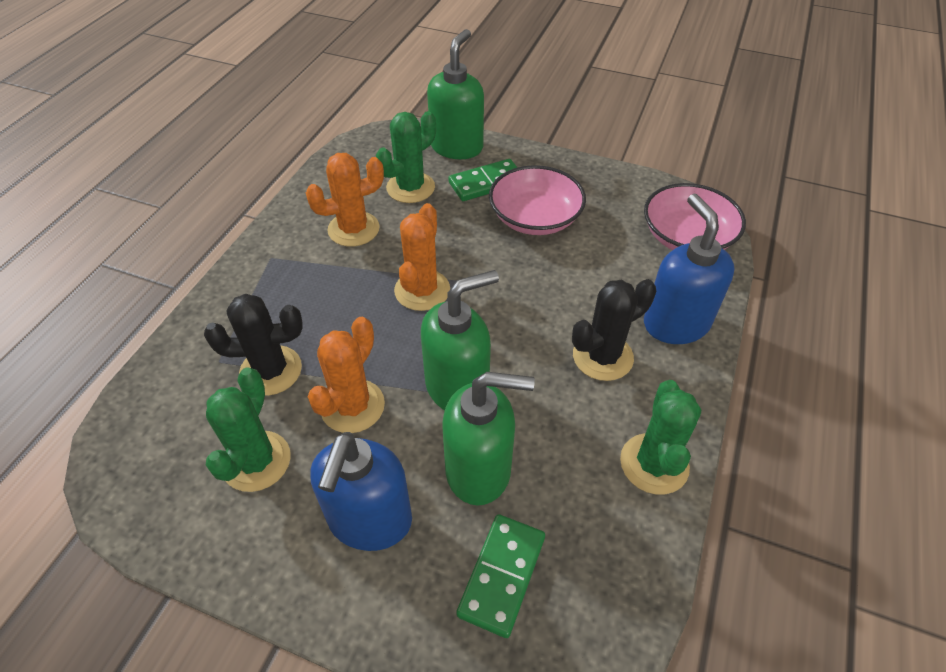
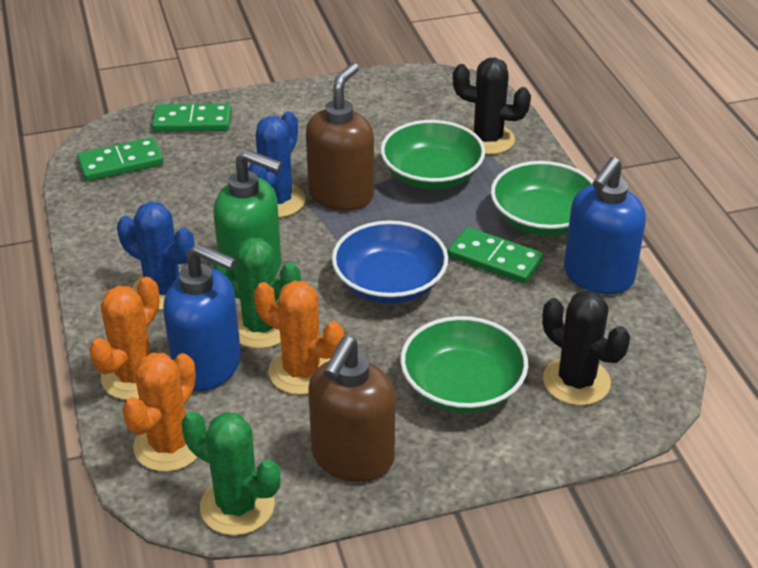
blue bowl: none = 0 -> [332,221,448,304] = 1
blue cactus: none = 0 -> [117,202,194,310] [248,111,306,218] = 2
brown soap dispenser: none = 0 -> [306,63,374,211] [308,336,395,482] = 2
green bowl: none = 0 -> [380,120,485,189] [400,316,528,413] [491,161,593,236] = 3
green cactus: [206,367,291,492] [376,111,436,203] [620,380,701,495] = 3 -> [182,411,280,535] [213,238,301,349] = 2
green domino: [448,159,518,201] [456,514,545,638] = 2 -> [77,137,164,181] [152,104,232,132] [448,227,544,284] = 3
green soap dispenser: [421,270,499,410] [427,29,484,159] [442,372,535,506] = 3 -> [214,149,282,277] = 1
pink bowl: [489,165,586,235] [644,183,746,250] = 2 -> none = 0

